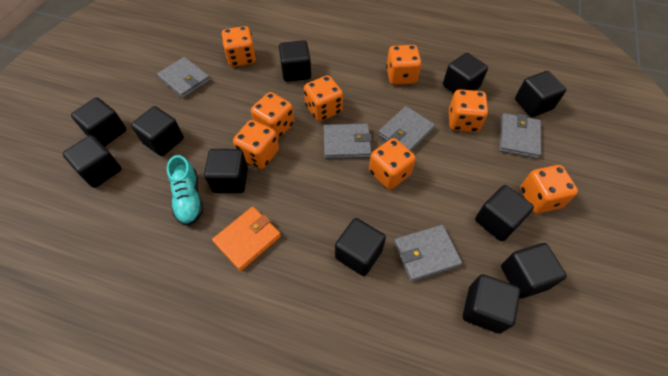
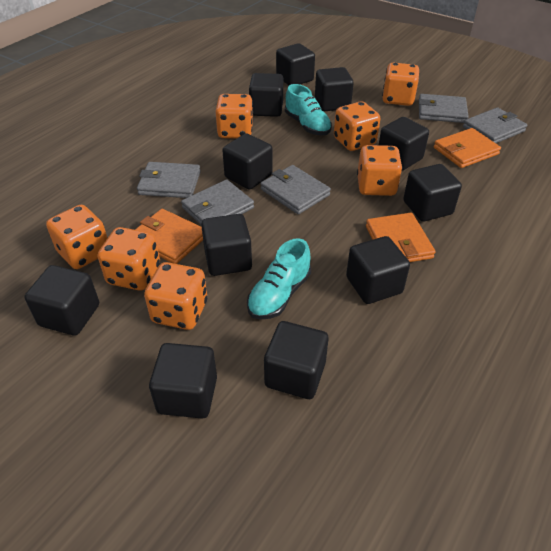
orange dice: [221,26,256,67] [233,120,279,169] [251,92,294,139] [304,75,343,122] [369,138,416,190] [386,45,422,85] [449,89,488,132] [520,165,578,214] = 8 -> [46,205,107,269] [98,227,160,290] [144,262,207,330] [215,94,253,139] [334,101,381,151] [357,145,402,196] [382,63,419,106] = 7
orange wallet: [212,207,281,271] = 1 -> [135,209,203,264] [366,213,436,262] [434,128,501,168] = 3
turquoise shoe: [167,155,203,226] = 1 -> [247,238,311,320] [285,84,332,135] = 2

